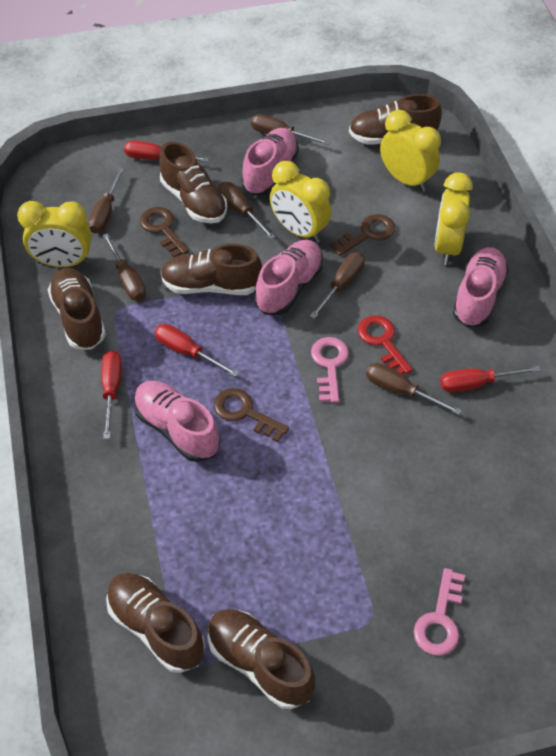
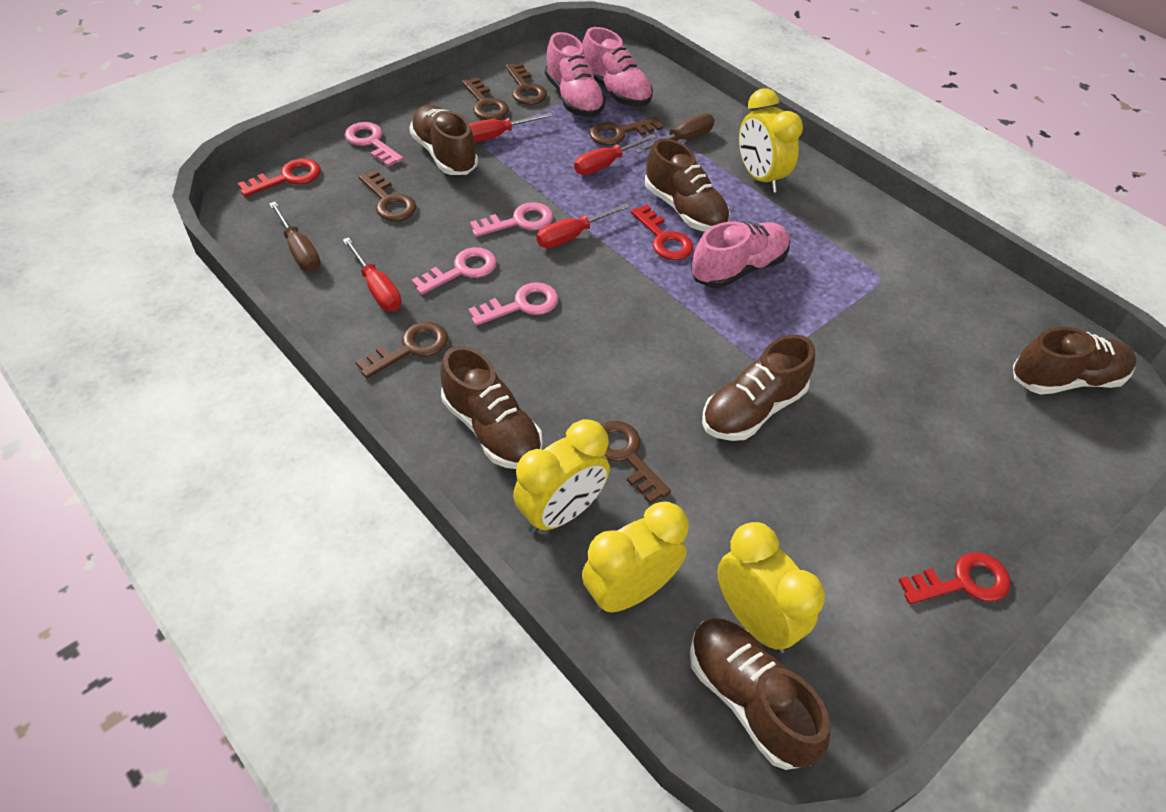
brown key: [140,207,189,258] [214,388,289,442] [330,214,395,256] = 3 -> [355,322,448,378] [359,170,417,221] [462,77,509,120] [506,63,547,105] [589,117,663,145] [601,421,671,504] = 6
brown screwdriver: [88,167,124,234] [102,233,146,301] [218,182,276,239] [251,114,331,145] [310,252,365,319] [366,363,462,415] = 6 -> [269,202,321,272] [635,113,715,153] = 2
pink key: [311,337,349,403] [413,568,465,656] = 2 -> [345,122,404,167] [411,247,497,295] [468,282,558,326] [470,202,553,237] = 4
pink shoe: [134,381,220,462] [241,128,299,196] [255,240,323,315] [453,247,509,327] = 4 -> [545,32,606,117] [582,27,653,107] [691,222,790,288] = 3
red key: [358,316,413,374] = 1 -> [238,158,321,197] [631,205,693,260] [898,552,1011,604] = 3

